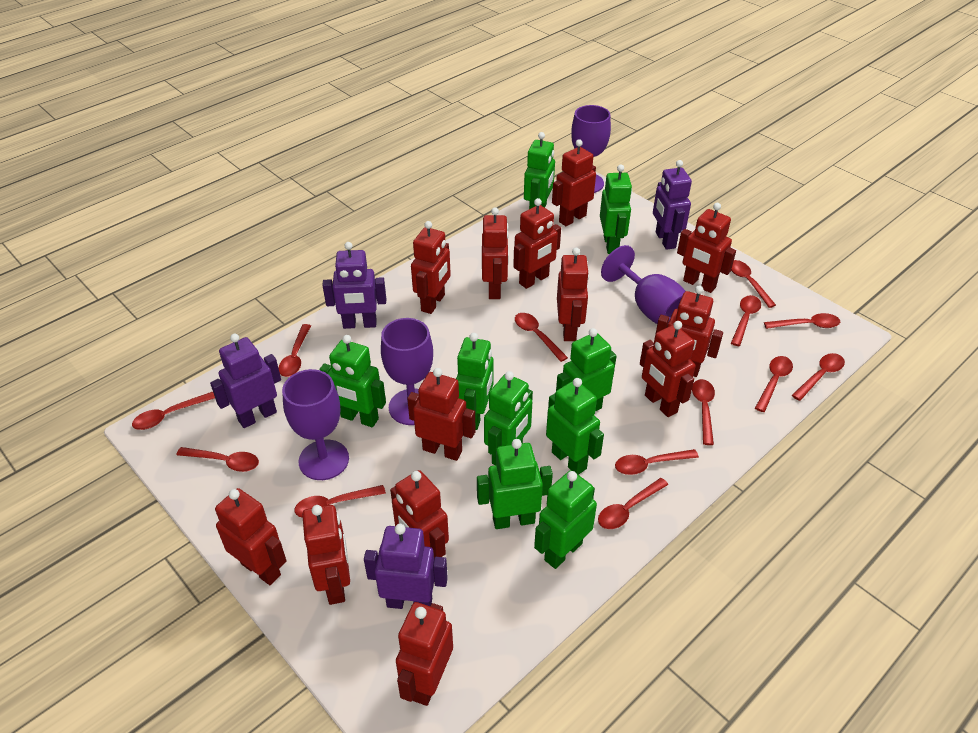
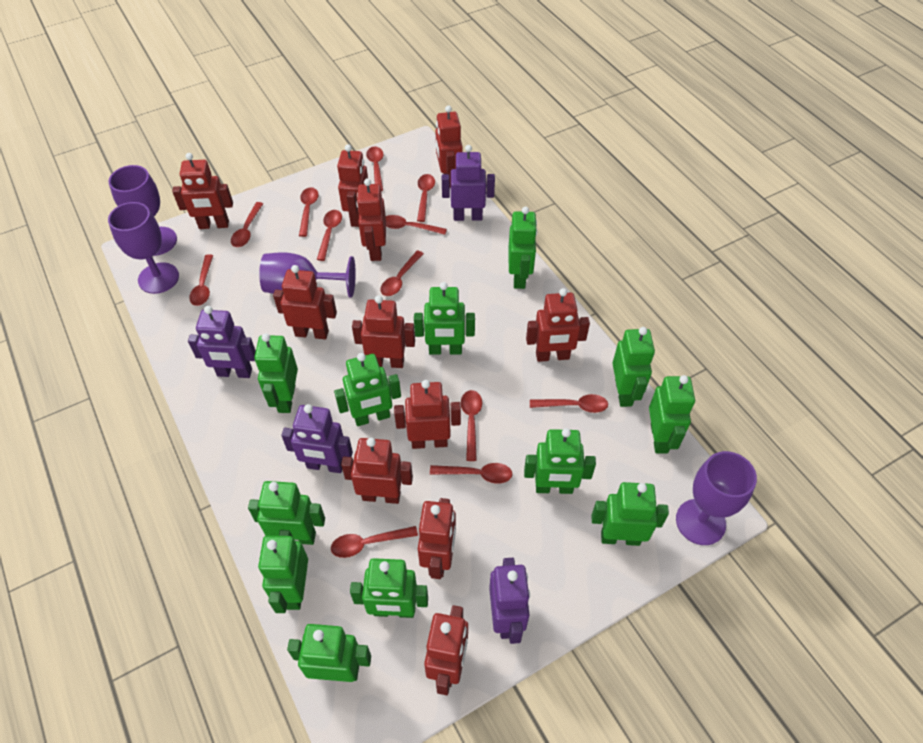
green robot: [319,335,386,427] [456,333,494,430] [477,439,553,529] [484,371,533,465] [524,132,555,209] [534,470,597,569] [546,378,604,475] [556,328,616,411] [600,164,632,254] = 9 -> [248,481,325,545] [254,333,298,413] [258,530,308,613] [287,624,371,682] [334,353,401,426] [350,558,428,618] [414,282,475,355] [508,207,538,289] [524,428,596,494] [591,482,669,546] [613,327,655,407] [649,375,695,453] = 12
red robot: [215,488,286,585] [302,505,350,605] [390,470,449,558] [396,602,453,706] [407,368,476,461] [411,221,451,314] [482,207,509,299] [513,198,561,289] [552,139,596,226] [557,248,589,341] [640,321,695,417] [655,286,723,377] [677,203,736,293] = 13 -> [172,153,233,229] [273,265,337,339] [337,144,368,227] [341,438,413,504] [352,295,415,368] [356,179,386,261] [394,380,461,449] [418,498,456,579] [424,605,468,695] [435,105,463,188] [526,288,590,362] = 11
red spoon: [132,392,215,430] [176,447,259,472] [278,324,311,377] [295,485,386,518] [515,313,568,362] [598,478,668,529] [615,449,699,475] [692,379,715,445] [731,260,776,308] [731,295,761,346] [755,356,793,412] [764,313,840,329] [792,353,845,401] = 13 -> [189,254,213,306] [231,202,263,247] [299,187,318,237] [317,210,342,261] [331,526,418,558] [366,146,383,191] [380,250,424,296] [386,215,447,235] [417,174,435,222] [430,463,513,484] [461,390,482,461] [530,394,608,413] = 12

